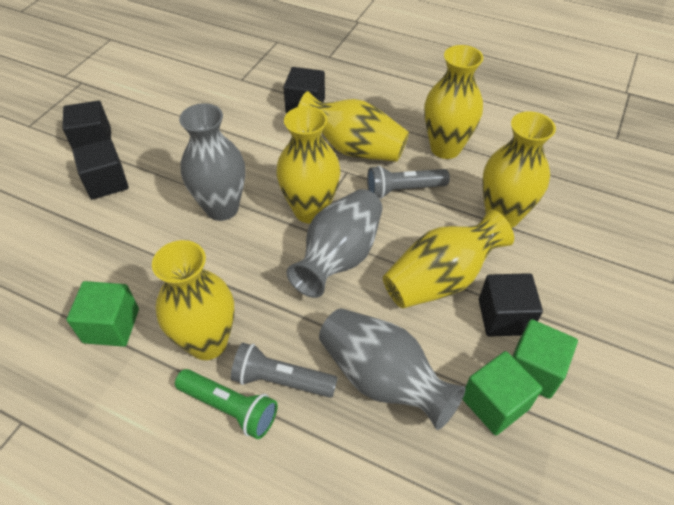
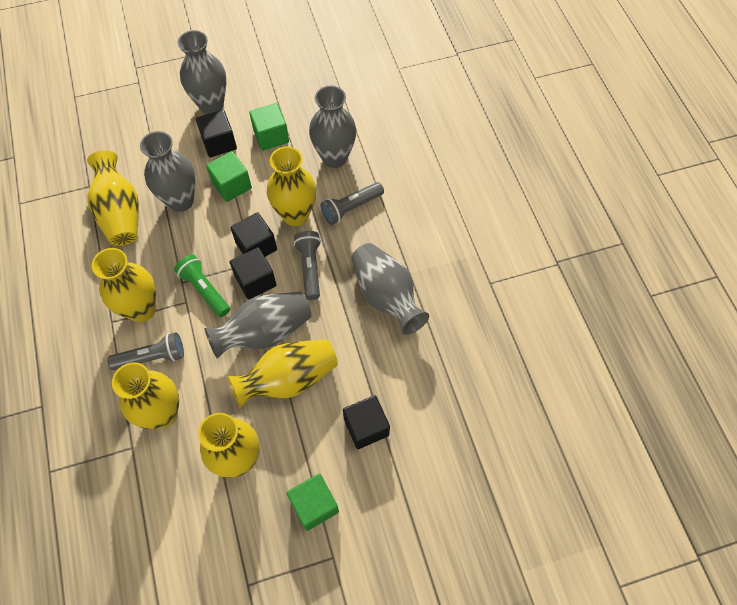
grey flashlight: [231,343,338,398] [367,166,450,199] = 2 -> [107,332,184,370] [294,231,321,300] [321,182,384,225] = 3
grey vase: [179,103,245,221] [287,189,383,298] [319,308,465,430] = 3 -> [140,131,196,212] [178,30,227,114] [204,291,312,359] [309,86,356,168] [351,243,429,335] = 5

